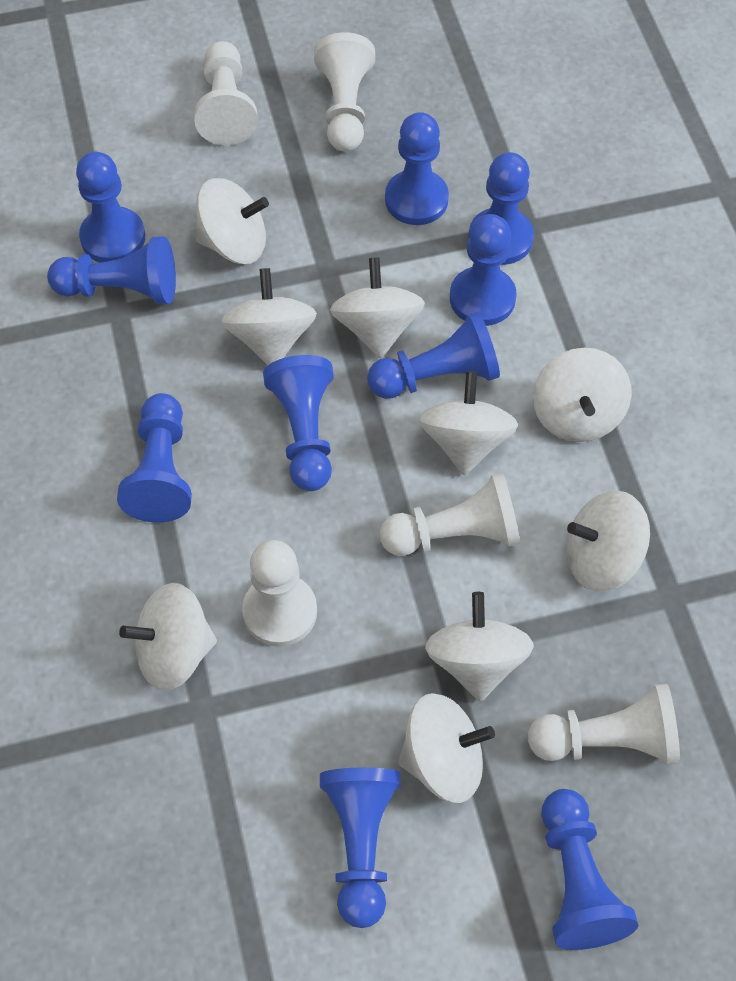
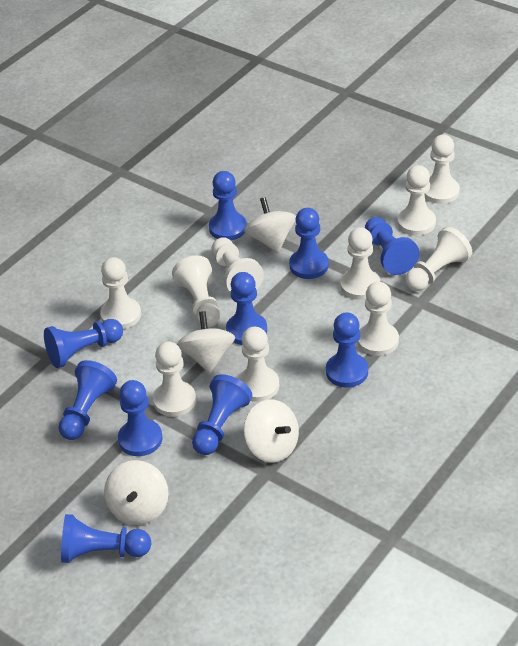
white pawn: [194,41,258,146] [242,540,317,647] [314,32,375,151] [380,473,520,556] [528,683,680,765] = 5 -> [100,257,141,329] [153,341,196,417] [172,255,220,327] [211,237,264,292] [237,327,280,402] [340,227,380,300] [357,282,399,356] [397,165,436,236] [405,227,472,291] [425,135,460,204] = 10
white spinning top: [119,583,217,691] [196,178,269,264] [221,268,317,365] [330,257,425,358] [398,693,495,803] [418,371,518,475] [425,592,534,702] [533,348,632,442] [566,491,650,592] = 9 -> [104,460,168,525] [177,311,235,373] [244,197,296,253] [244,400,299,463] = 4

